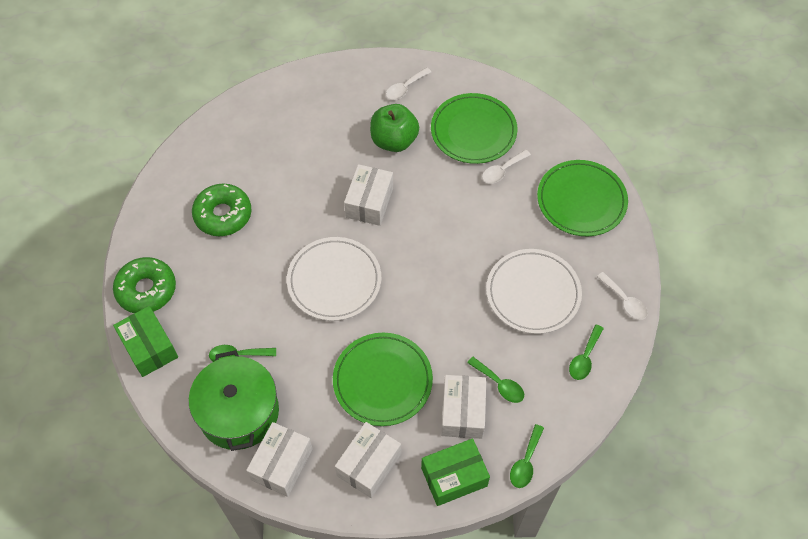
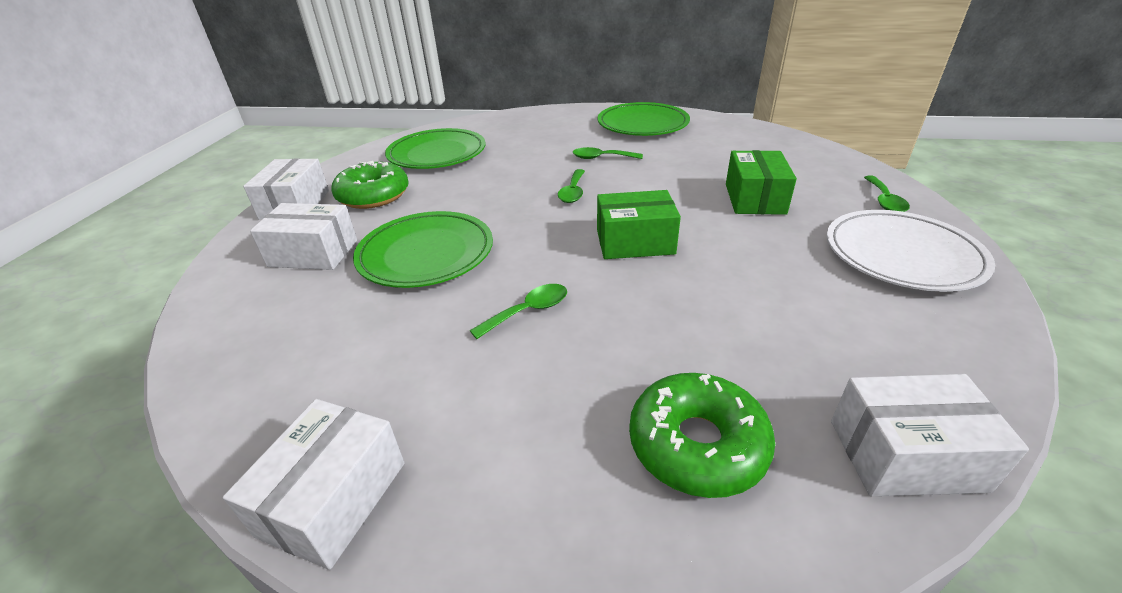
green apple: [370,104,419,152] = 1 -> none = 0
green pot: [189,350,279,451] = 1 -> none = 0
white plate: [287,237,381,321] [486,249,582,334] = 2 -> [827,210,995,292] = 1
white spoon: [386,67,431,100] [482,150,531,184] [597,272,648,320] = 3 -> none = 0

